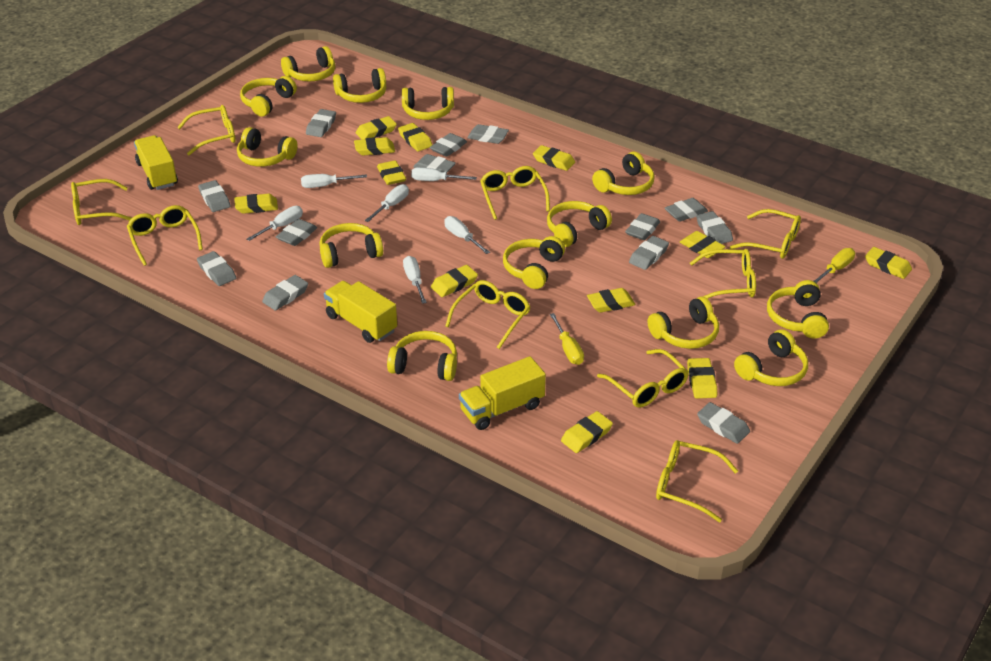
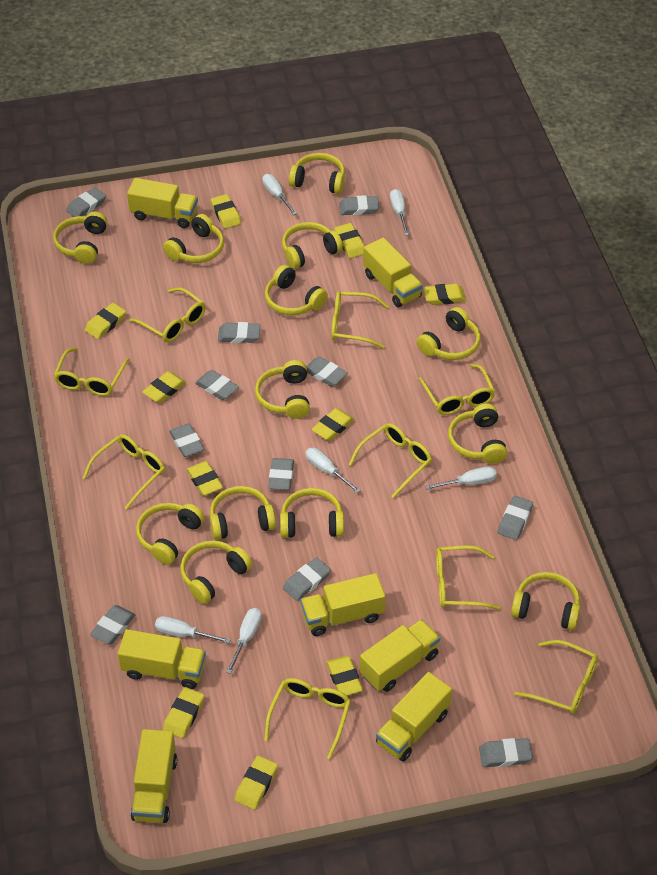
grey eraser: [197,251,236,286] [198,180,231,212] [262,275,308,311] [276,219,318,246] [306,109,336,137] [413,154,456,172] [430,133,467,157] [467,124,509,144] [625,213,660,240] [629,236,669,270] [665,198,708,222] [696,211,733,244] [697,402,750,444] = 13 -> [66,187,106,217] [90,605,135,644] [169,423,204,457] [195,370,239,400] [218,322,260,343] [268,458,294,490] [283,557,331,601] [306,357,348,387] [339,195,379,215] [479,738,533,767] [498,496,533,540] = 11
yellow eraser: [234,194,278,214] [354,137,395,156] [356,116,397,140] [377,160,406,185] [398,123,432,152] [431,265,478,297] [533,145,575,171] [561,411,613,453] [587,288,636,313] [680,231,726,258] [687,358,717,399] [865,247,912,279] = 12 -> [85,303,126,339] [142,371,186,403] [163,687,204,738] [186,461,223,496] [211,194,241,229] [234,756,278,810] [311,408,354,441] [326,656,363,695] [335,223,365,258] [423,284,466,305] = 10
yellow screwdriver: [550,313,584,365] [814,248,855,283] = 2 -> none = 0
yellow truck: [134,135,178,190] [324,281,397,343] [459,356,546,430] = 3 -> [118,629,206,689] [127,178,198,228] [131,729,177,823] [301,573,385,636] [360,619,440,692] [363,238,423,307] [376,672,452,762] = 7

